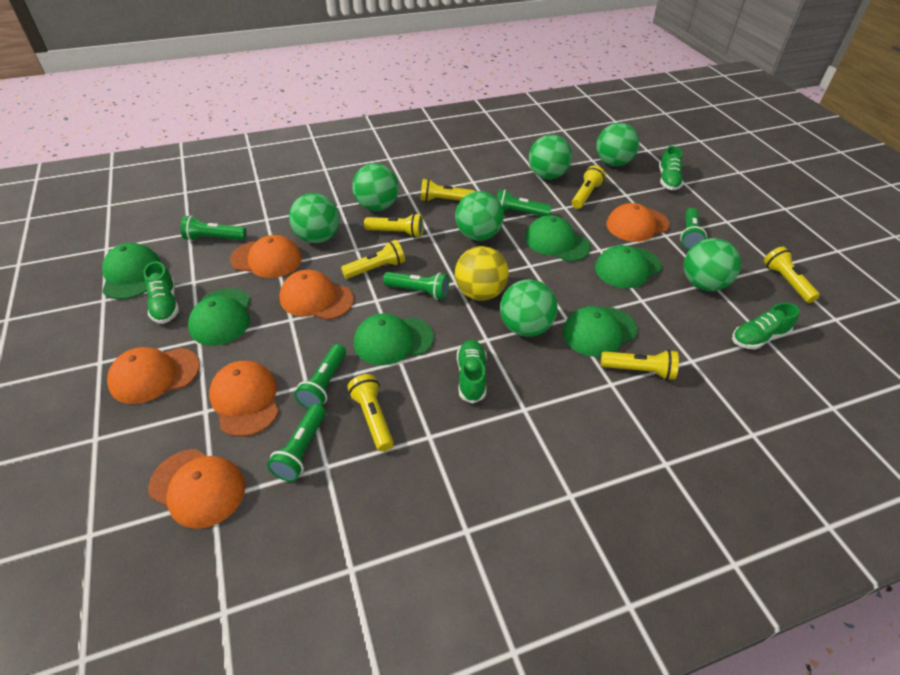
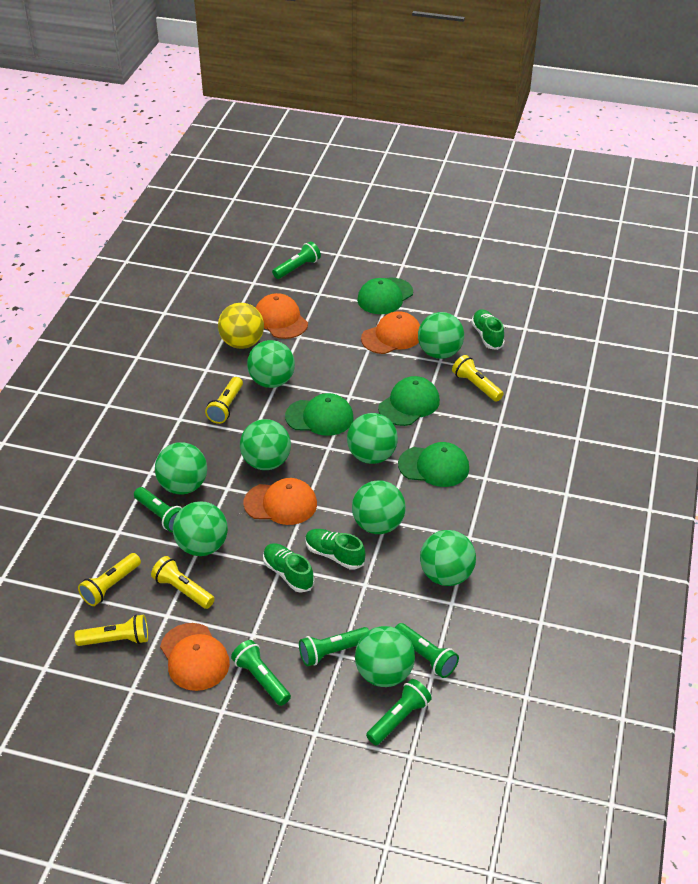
green ball: [289,193,340,243] [352,163,399,211] [455,191,504,241] [500,279,557,337] [529,135,572,179] [596,123,639,166] [684,238,741,291] = 7 -> [155,442,207,494] [173,501,228,556] [240,419,291,470] [247,340,295,388] [347,413,398,464] [352,480,406,534] [355,626,415,687] [418,312,464,359] [420,530,476,586] = 9
green cap: [102,243,161,300] [188,288,250,346] [354,313,434,365] [525,215,591,262] [562,306,638,357] [595,245,662,288] = 6 -> [285,393,354,436] [357,278,413,314] [378,376,440,426] [398,442,469,487] = 4
green shoe: [143,261,179,324] [457,340,487,404] [659,146,683,190] [732,303,800,350] = 4 -> [263,543,314,593] [305,529,365,570] [471,309,505,350] = 3
orange cap: [107,347,200,404] [148,449,245,529] [209,361,279,437] [230,235,302,278] [279,270,354,320] [606,203,670,242] = 6 -> [160,623,230,691] [244,478,317,525] [256,293,308,339] [361,311,420,354] = 4
yellow flashlight: [341,240,405,279] [347,374,394,452] [364,213,424,238] [420,179,475,202] [572,166,606,209] [601,349,679,380] [764,246,820,303] = 7 -> [74,615,148,646] [78,553,141,606] [151,556,215,609] [205,377,243,424] [452,355,504,402] = 5

